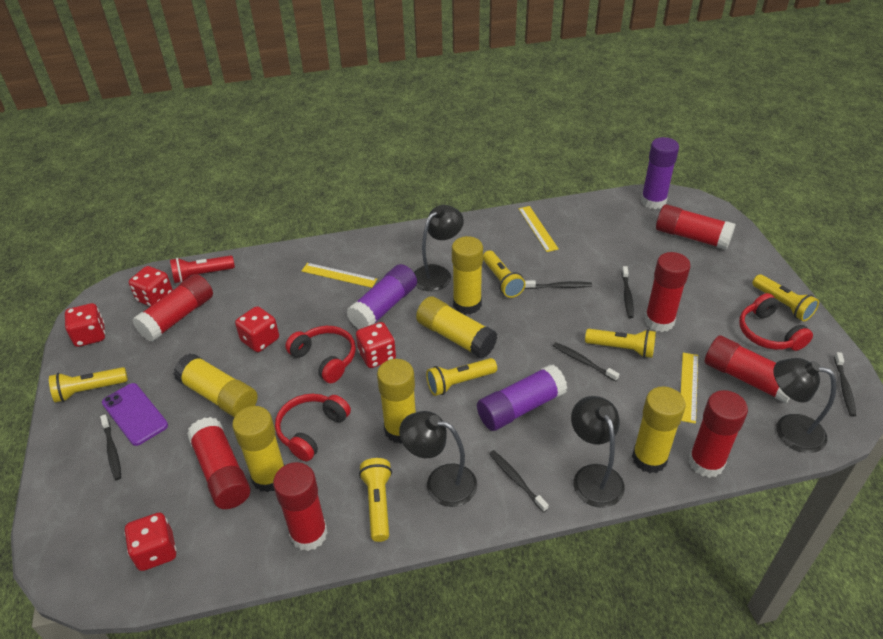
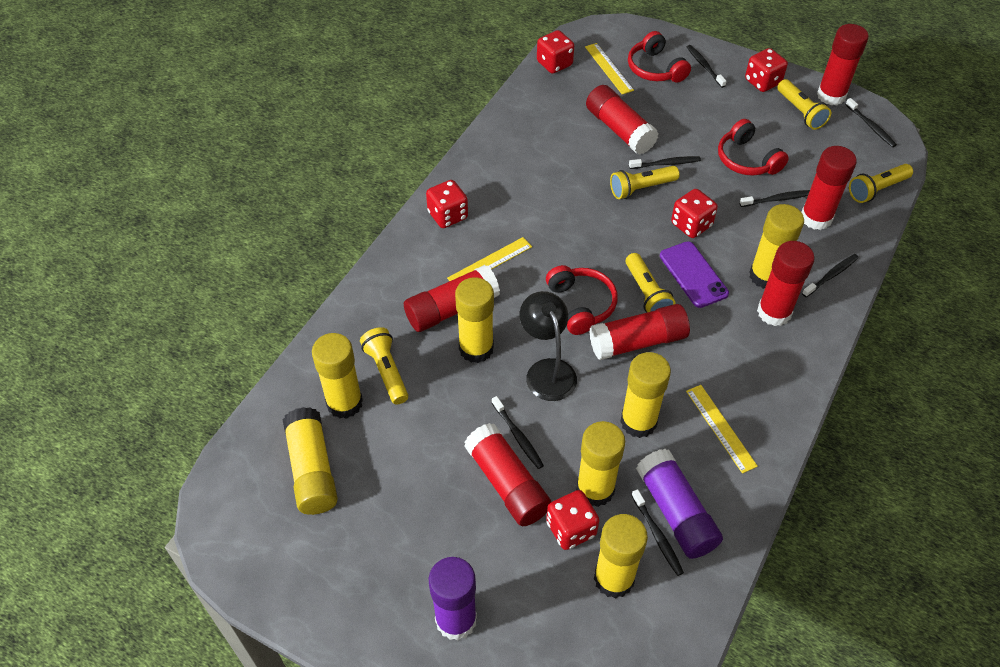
black lamp: [399,411,477,507] [414,205,464,291] [571,396,625,508] [774,358,836,453] = 4 -> [520,291,577,401] = 1
black toothbrush: [100,414,121,480] [489,450,549,512] [525,280,592,289] [553,342,619,382] [622,266,634,318] [834,352,856,417] = 6 -> [492,396,544,469] [629,156,701,169] [631,489,684,576] [687,45,727,88] [739,190,810,207] [802,254,859,297] [845,98,897,147] = 7
purple glue stick: [346,264,417,329] [477,364,567,431] [641,137,679,209] = 3 -> [428,557,477,640] [636,449,723,559] = 2
red flashlight: [170,255,235,283] = 1 -> none = 0
yellow flashlight: [49,367,128,402] [359,458,392,542] [426,358,497,396] [483,250,526,298] [585,329,656,358] [752,274,819,321] = 6 -> [360,327,408,405] [610,166,680,199] [625,253,676,312] [777,79,831,130] [849,164,913,203] = 5
yellow glue stick: [173,353,257,417] [232,406,285,492] [377,359,416,444] [416,296,497,359] [452,236,483,315] [632,386,686,473] = 6 -> [283,407,338,515] [312,333,363,419] [455,277,494,363] [577,421,625,507] [594,514,648,599] [620,352,671,438] [749,204,804,289] = 7

